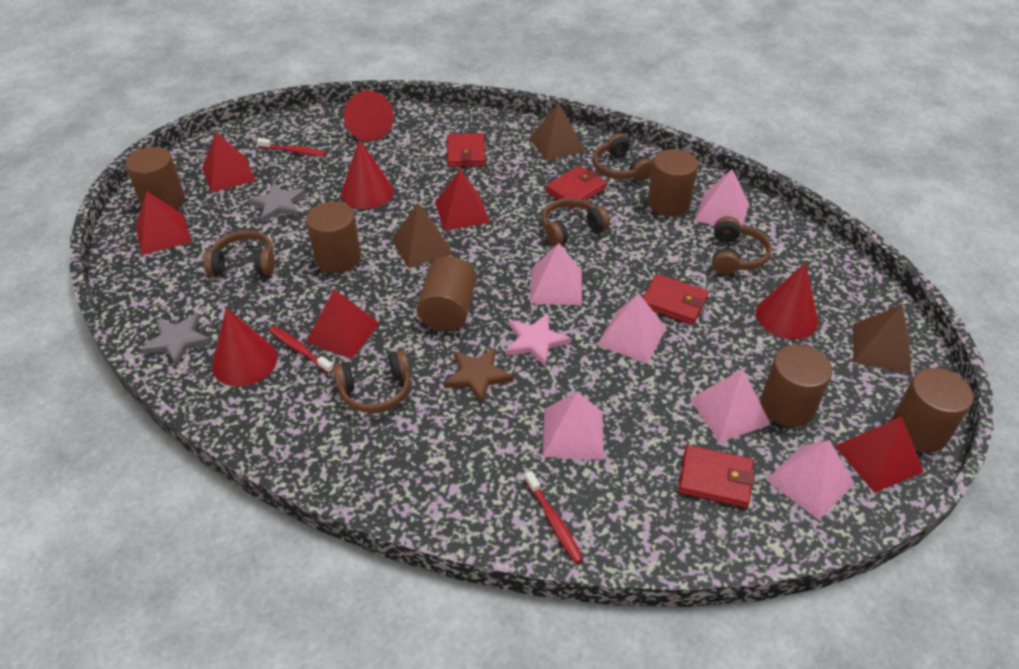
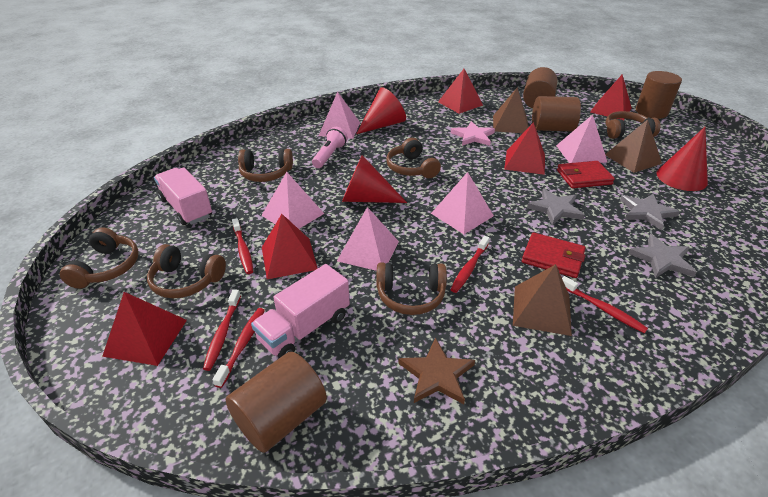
brown cylinder: [125,147,185,209] [306,202,361,273] [417,256,476,331] [648,149,698,216] [760,345,832,427] [891,368,974,452] = 6 -> [225,352,327,453] [523,67,557,108] [532,96,581,132] [636,71,682,119] = 4
brown headphones: [203,230,275,276] [333,350,410,413] [542,198,610,247] [592,133,653,181] [712,216,772,275] = 5 -> [60,227,139,289] [147,244,226,298] [238,149,293,182] [376,262,447,315] [386,138,441,178] [606,111,660,139] = 6
grey star: [140,313,212,367] [247,182,306,222] = 2 -> [527,189,585,225] [620,194,680,231] [628,234,697,278] = 3
pink flashlight: none = 0 -> [312,127,348,168] = 1
pink pyramid: [530,243,582,305] [543,391,604,460] [597,293,666,364] [690,369,771,442] [695,169,749,225] [766,440,855,520] = 6 -> [262,172,324,229] [319,91,360,139] [337,207,399,271] [431,172,494,234] [556,114,607,163] = 5
pink truck: none = 0 -> [154,168,212,225] [251,264,350,358] = 2
red cone: [212,308,277,386] [341,139,394,209] [344,90,394,141] [756,263,818,339] = 4 -> [342,155,407,203] [356,87,406,134] [656,127,708,191] = 3
red toothbrush: [257,138,326,156] [269,326,333,374] [525,471,583,563] = 3 -> [203,289,241,371] [213,308,265,388] [232,218,253,274] [450,236,490,293] [562,276,648,333] = 5
red wallet: [447,133,486,167] [545,166,607,209] [642,274,709,325] [678,445,755,508] = 4 -> [522,232,586,278] [557,161,615,188] = 2

